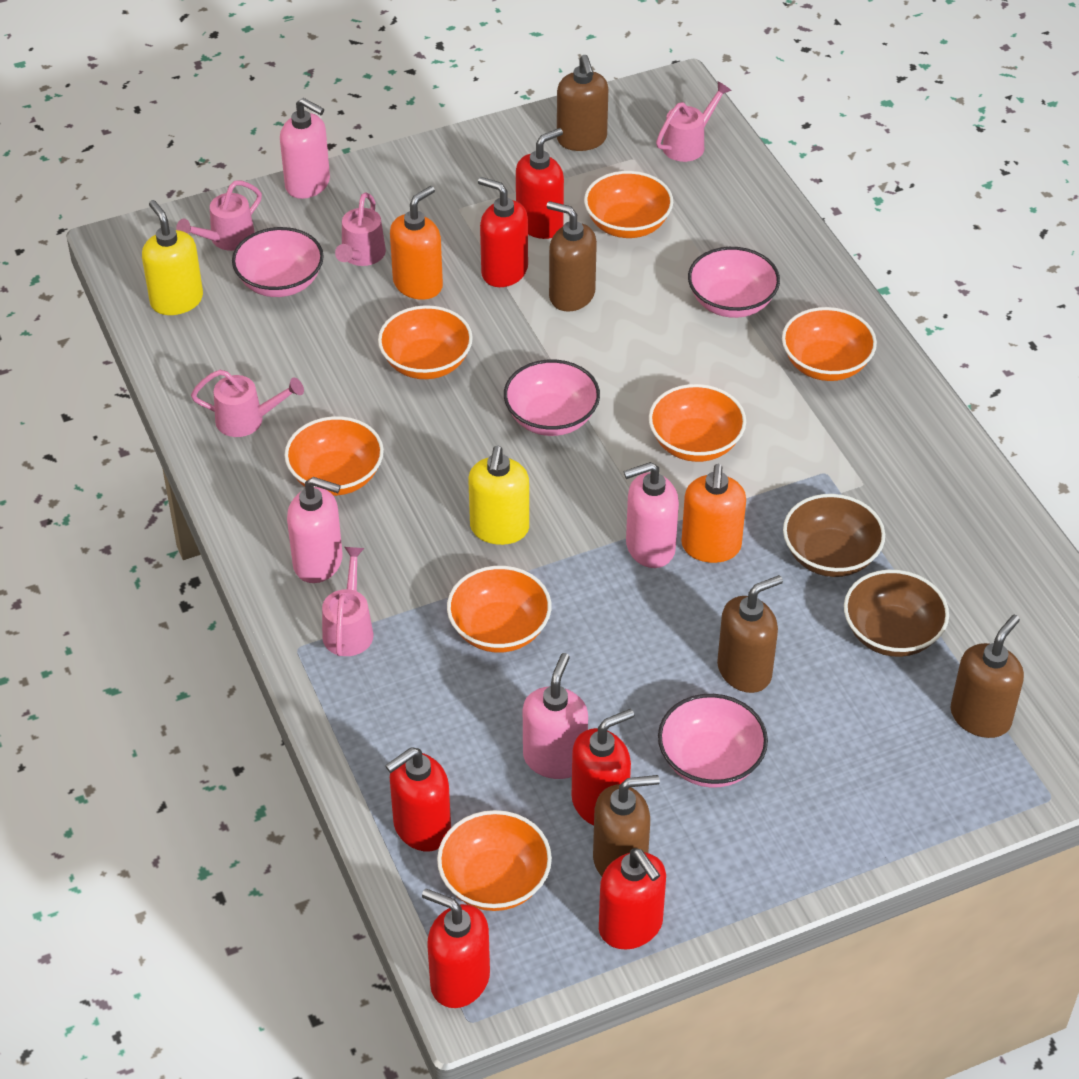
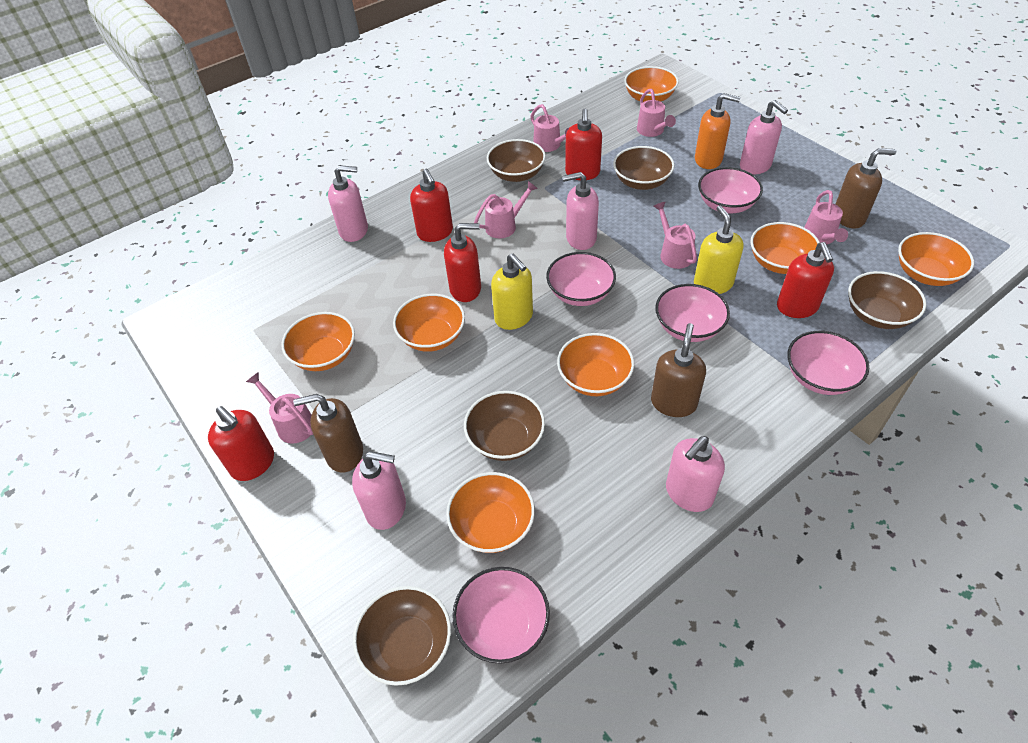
brown bowl: [783,494,885,577] [844,570,949,657] = 2 -> [353,586,451,686] [464,391,545,461] [487,139,546,182] [613,146,674,190] [848,271,926,329] = 5
brown soap dispenser: [547,201,597,312] [557,55,608,151] [593,775,660,877] [717,575,783,693] [950,615,1024,738] = 5 -> [293,394,363,473] [651,323,706,417] [836,148,896,228] = 3
orange soap dispenser: [390,186,443,299] [681,464,746,563] = 2 -> [695,93,741,169] = 1
pink bowl: [232,227,324,297] [504,360,600,436] [658,694,768,788] [688,247,780,318] = 4 -> [452,567,550,664] [546,252,616,306] [655,284,730,342] [698,167,763,214] [787,331,869,395] = 5
pink soap dispenser: [280,98,330,199] [287,477,343,583] [523,653,588,779] [624,462,679,568] = 4 -> [328,165,368,242] [352,451,406,530] [562,172,599,250] [666,436,725,512] [740,100,788,174] = 5
pink watering can: [176,181,262,251] [191,370,304,437] [322,547,373,656] [335,193,386,266] [656,81,732,162] = 5 -> [246,372,313,444] [474,181,538,238] [530,104,570,152] [637,89,676,137] [654,201,697,269] [804,190,848,244] = 6
red soap dispenser: [385,747,451,852] [422,889,490,1008] [478,177,528,287] [516,128,564,239] [572,709,634,825] [599,848,666,949] = 6 -> [208,406,274,481] [410,169,453,242] [444,223,481,302] [565,109,602,180] [777,242,834,318] = 5

